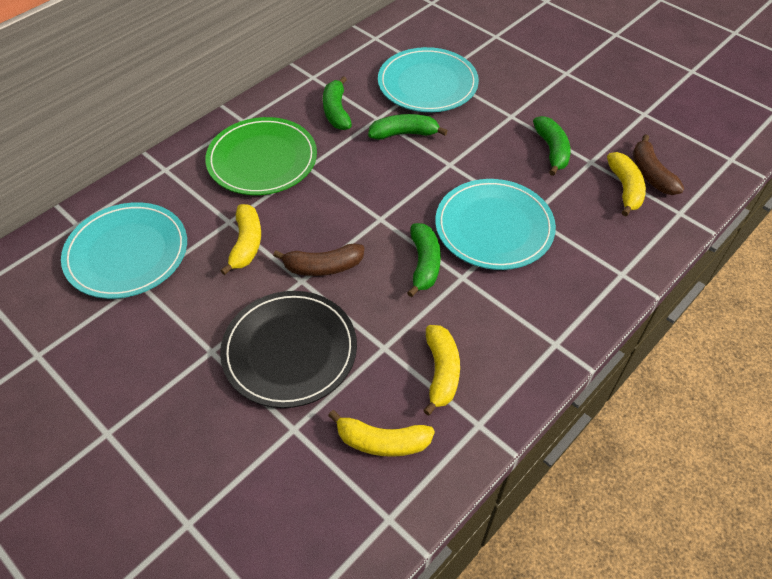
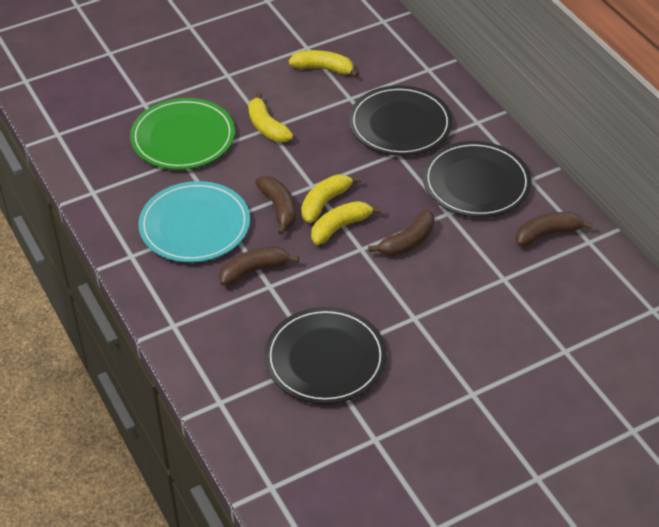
black plate: [220,291,357,408] = 1 -> [264,307,387,404] [349,85,453,156] [423,141,532,218] = 3
brown banana: [273,243,365,276] [633,134,684,195] = 2 -> [219,246,299,286] [255,176,296,235] [368,209,435,256] [515,212,593,246] = 4
green banana: [323,76,352,130] [368,114,447,140] [407,223,441,297] [533,116,571,176] = 4 -> none = 0
turquoise plate: [61,202,187,299] [378,47,479,112] [435,179,556,270] = 3 -> [138,181,250,263] = 1

